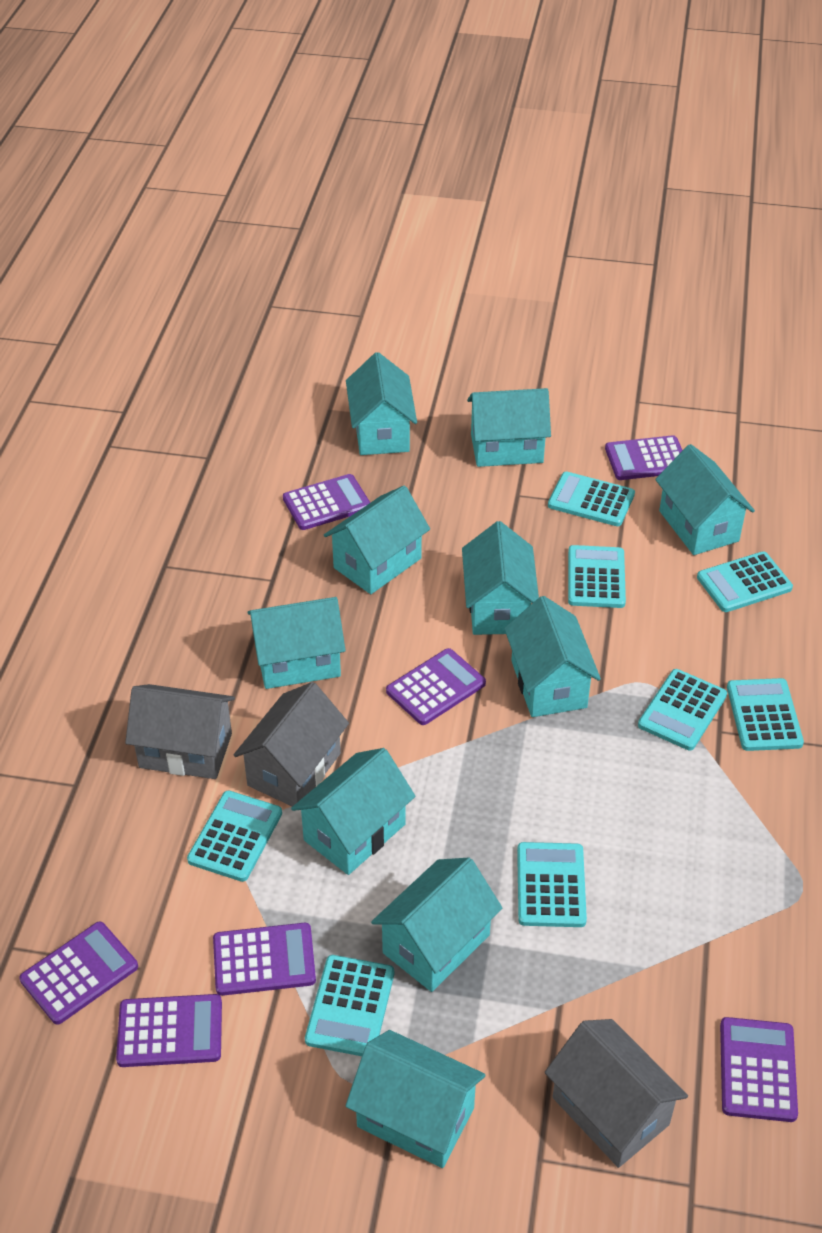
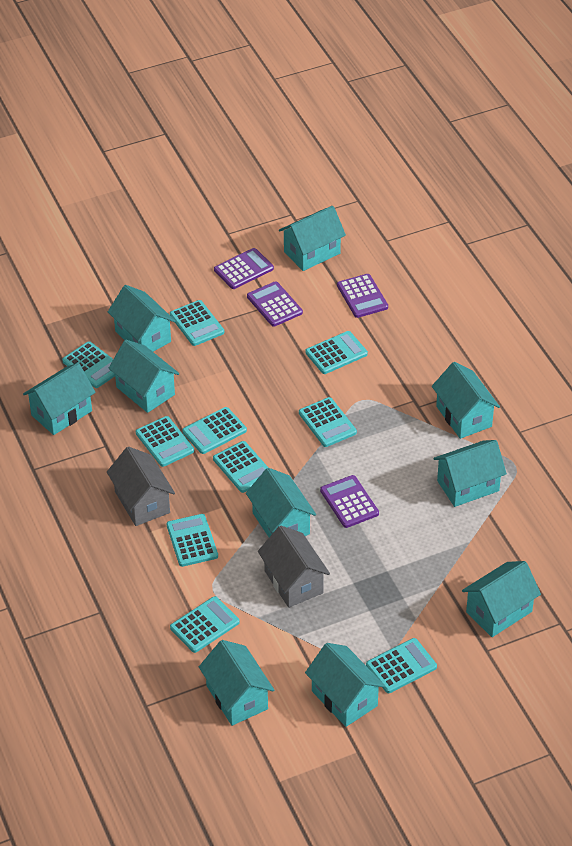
grey house: [125,684,235,779] [234,682,349,807] [545,1019,688,1168] = 3 -> [107,447,175,526] [258,526,330,608] = 2
purple calculator: [19,922,138,1025] [116,994,222,1067] [213,923,316,996] [283,474,370,530] [386,648,486,725] [605,435,683,480] [720,1017,798,1122] = 7 -> [214,248,274,289] [247,281,303,327] [320,475,379,528] [337,274,388,318] = 4
turquoise calculator: [187,790,282,882] [305,955,394,1056] [517,842,587,927] [548,472,635,526] [568,545,626,608] [638,669,727,751] [697,552,793,612] [727,678,804,751] = 8 -> [62,341,115,388] [136,416,194,467] [166,514,218,567] [170,300,224,346] [170,596,240,653] [182,407,247,454] [213,441,268,493] [299,397,357,447] [305,331,368,374] [366,638,437,693] = 10

